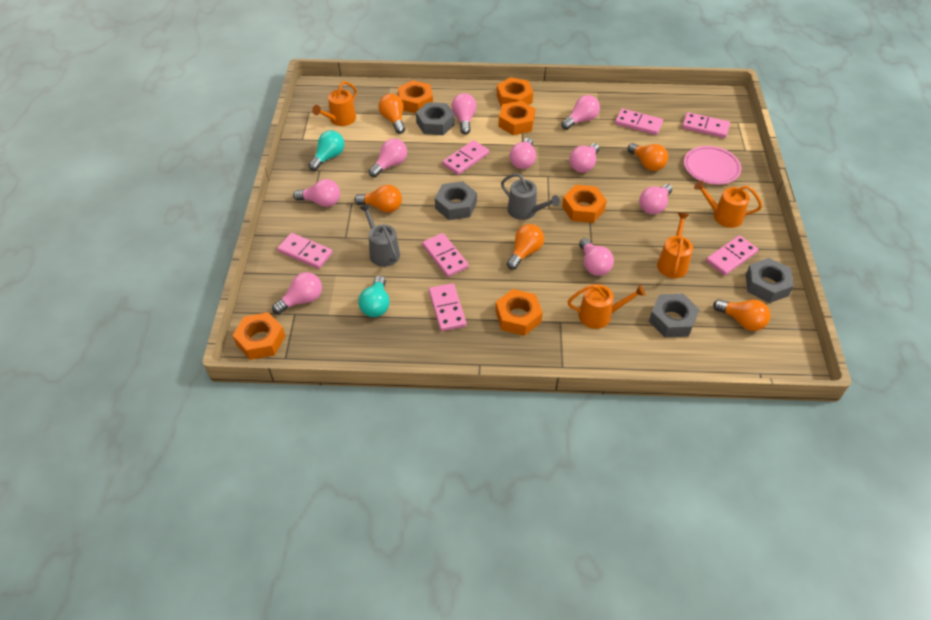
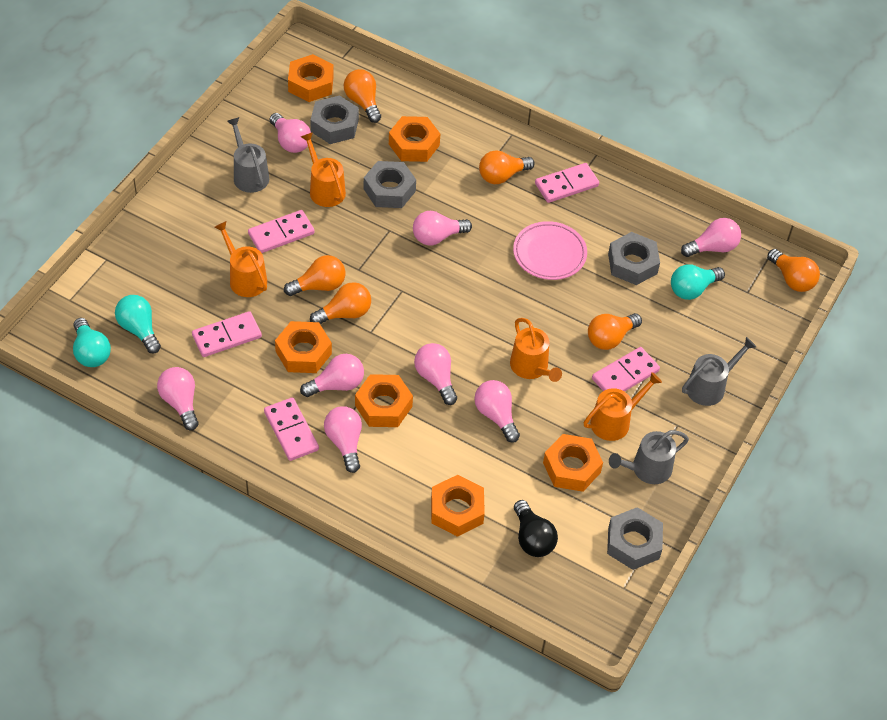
black light bulb: none = 0 -> [514,500,558,557] = 1
grey watering can: [360,204,400,267] [501,173,560,220] = 2 -> [227,117,269,193] [609,430,689,484] [682,337,756,406] = 3
orange light bulb: [354,185,402,213] [378,94,405,134] [507,224,544,270] [627,143,668,171] [713,299,770,331] = 5 -> [284,255,345,296] [310,282,371,324] [344,69,381,123] [479,150,535,184] [588,313,642,350] [767,249,820,292] = 6
pink domino: [277,233,333,269] [422,233,469,277] [429,283,466,331] [442,140,489,175] [615,108,663,135] [682,112,730,138] [706,235,758,276] = 7 -> [192,311,262,357] [248,210,315,253] [264,397,319,461] [535,163,599,203] [592,347,660,392] = 5
pink light bulb: [272,272,322,314] [293,179,340,207] [369,138,407,177] [452,93,477,135] [510,138,536,169] [561,95,600,130] [569,143,599,173] [579,238,614,276] [639,184,672,215] = 9 -> [157,367,199,431] [270,113,311,153] [300,354,364,397] [324,406,362,473] [413,211,472,245] [414,343,457,405] [474,380,520,443] [681,218,741,257] = 8
turquoise light bulb: [308,130,344,171] [358,276,390,317] = 2 -> [73,318,111,367] [115,295,161,353] [671,264,725,300] = 3

